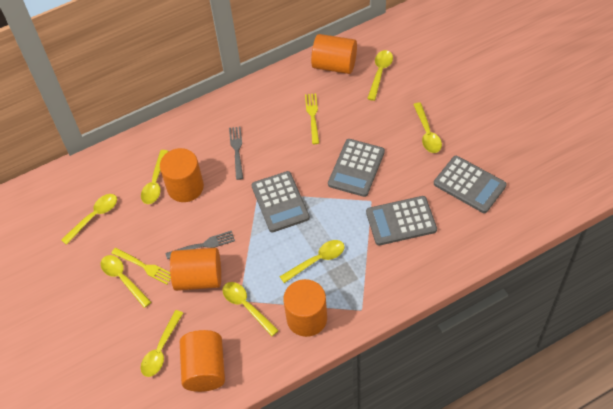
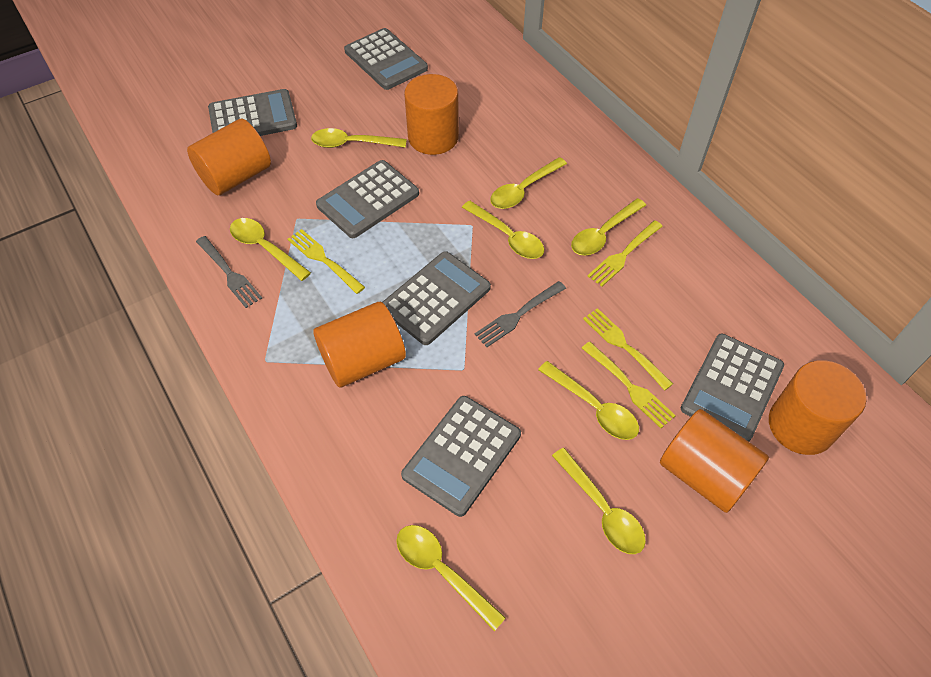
grey calculator: [251,171,310,232] [328,139,385,197] [366,196,437,246] [434,156,507,213] = 4 -> [208,89,297,136] [316,160,419,238] [344,28,428,90] [382,251,491,345] [401,396,521,517] [681,334,784,442] = 6
yellow fork: [111,248,171,285] [305,93,319,144] = 2 -> [288,229,365,294] [582,342,676,428] [583,308,673,391] [588,221,663,287] = 4

